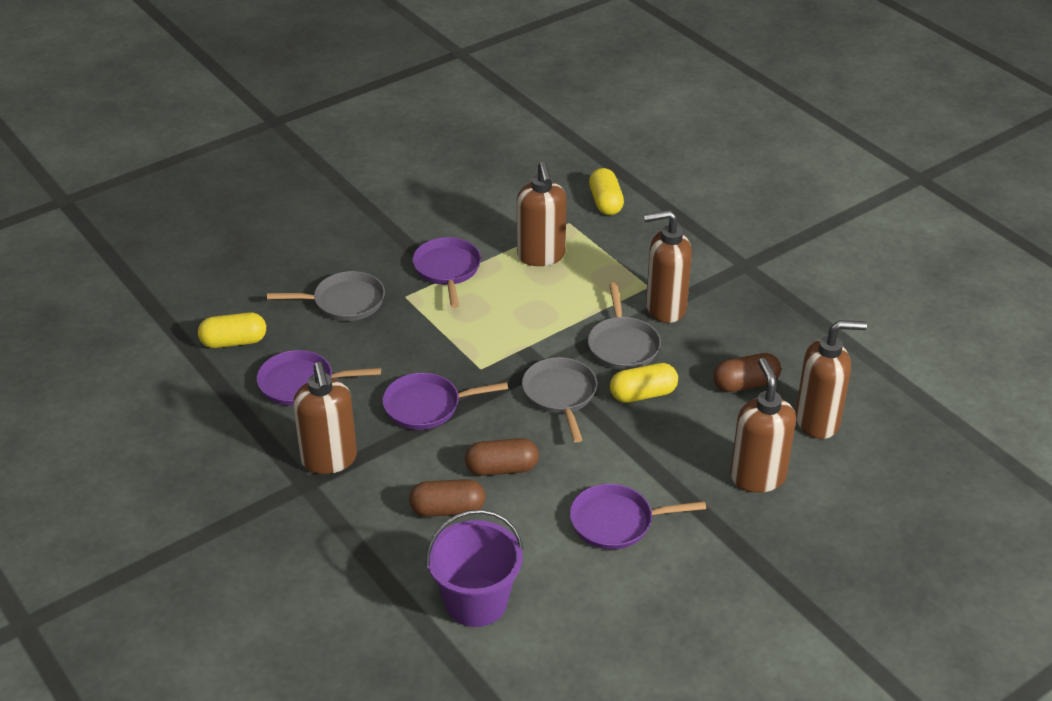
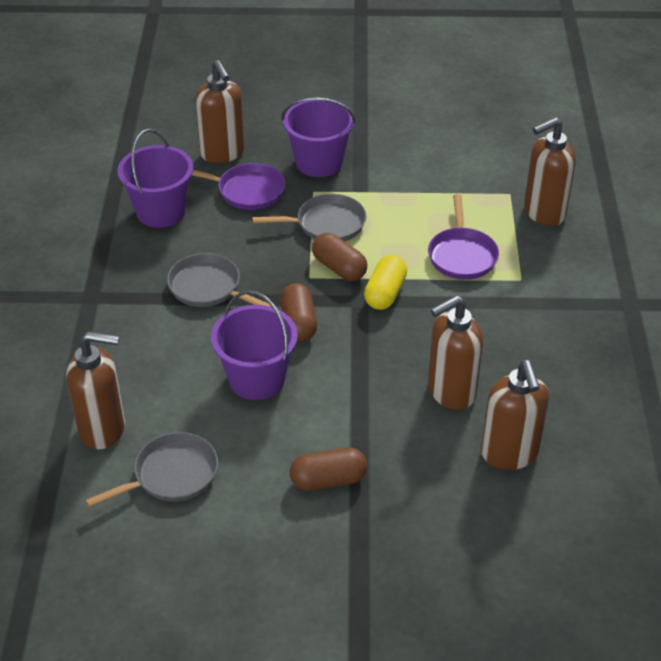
purple bucket: [426,509,523,627] = 1 -> [117,129,193,228] [211,290,298,400] [282,97,356,177] = 3
purple pan: [257,350,381,406] [383,373,508,430] [413,237,481,308] [570,484,706,550] = 4 -> [192,163,285,210] [428,194,499,280] = 2
yellow capsule: [198,312,266,348] [589,168,624,215] [610,363,678,403] = 3 -> [364,255,407,310] = 1

